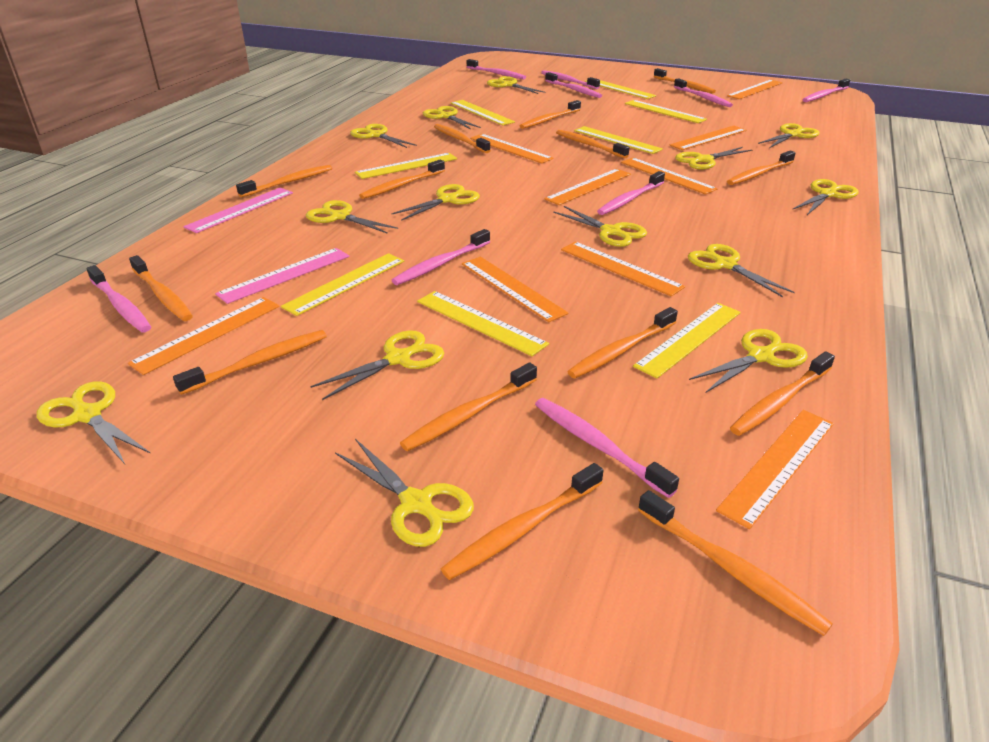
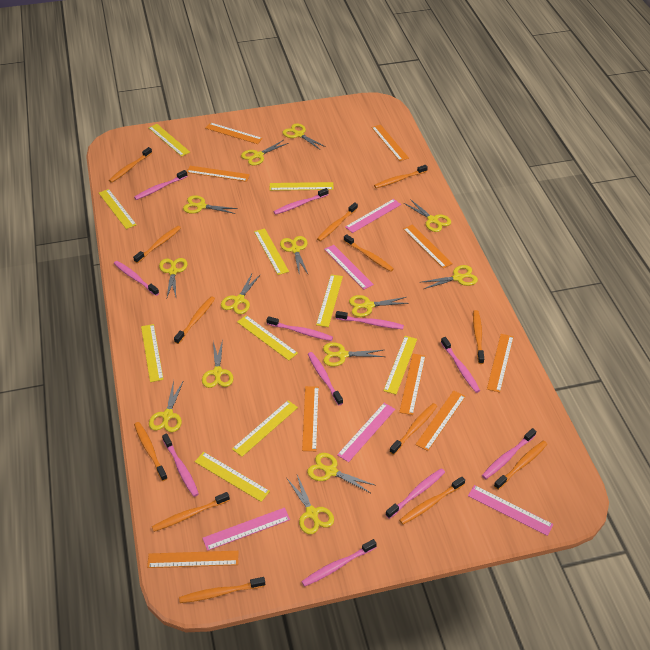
orange toothbrush: [129,255,193,321] [173,330,327,395] [236,165,332,197] [359,160,445,199] [400,363,537,451] [434,124,491,153] [441,463,603,580] [520,100,581,129] [556,130,629,158] [567,307,678,378] [638,490,833,636] [654,68,716,93] [727,151,796,185] [730,351,835,436] = 14 -> [109,147,152,183] [133,226,181,263] [134,422,168,481] [152,492,230,532] [174,296,215,344] [179,577,265,603] [317,202,358,241] [344,234,394,272] [374,165,428,188] [389,403,437,455] [399,476,465,524] [473,310,484,364] [494,441,547,490] = 13
pink ruler: [183,188,293,233] [215,248,349,304] = 2 -> [202,508,290,551] [324,245,374,289] [337,403,395,462] [345,199,401,233] [468,485,554,536] = 5
pink toothbrush: [87,265,151,332] [392,229,490,285] [467,59,526,79] [535,398,679,498] [541,71,600,89] [545,72,602,98] [597,171,665,215] [674,79,733,107] [802,79,850,102] = 9 -> [114,261,159,296] [134,170,187,200] [162,433,199,497] [266,316,333,341] [273,188,329,215] [301,539,377,587] [308,352,343,405] [336,311,404,329] [385,468,445,519] [441,337,480,393] [482,428,536,479] = 11
yellow ruler: [281,253,404,316] [355,153,457,179] [417,291,549,356] [450,100,515,126] [574,126,663,154] [584,80,656,99] [625,100,707,123] [633,303,741,378] = 8 -> [99,189,137,229] [141,324,164,382] [148,124,190,157] [195,452,270,502] [232,400,298,457] [237,315,298,361] [254,228,289,275] [270,182,334,191] [316,274,343,327] [383,336,417,394] = 10

